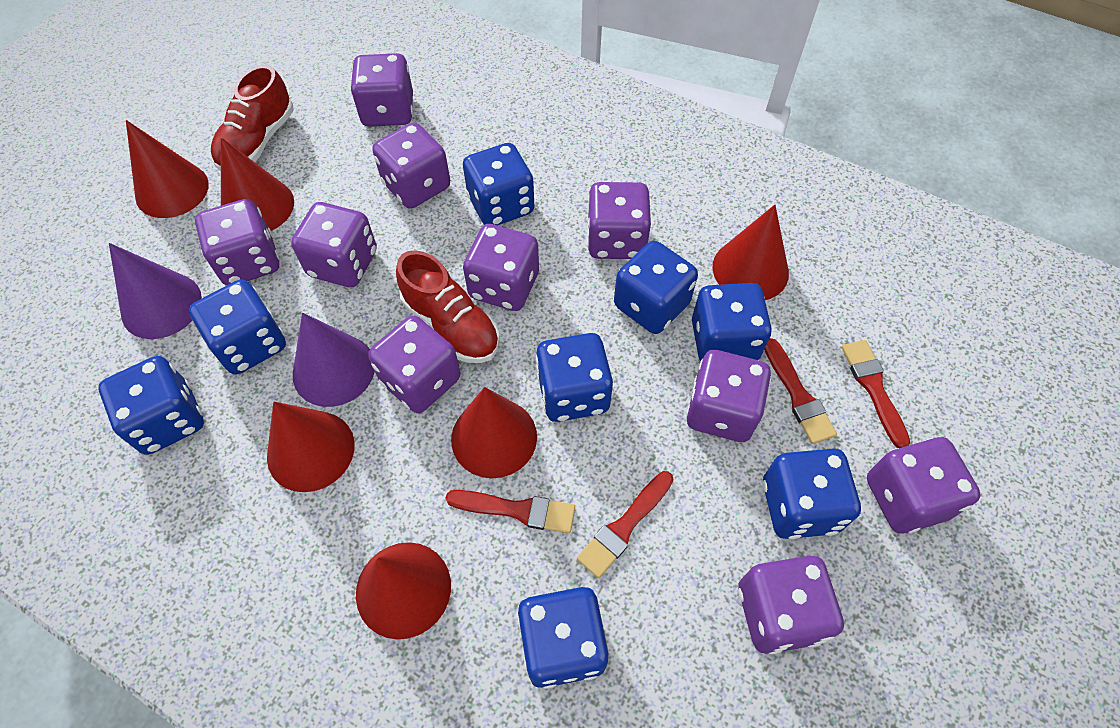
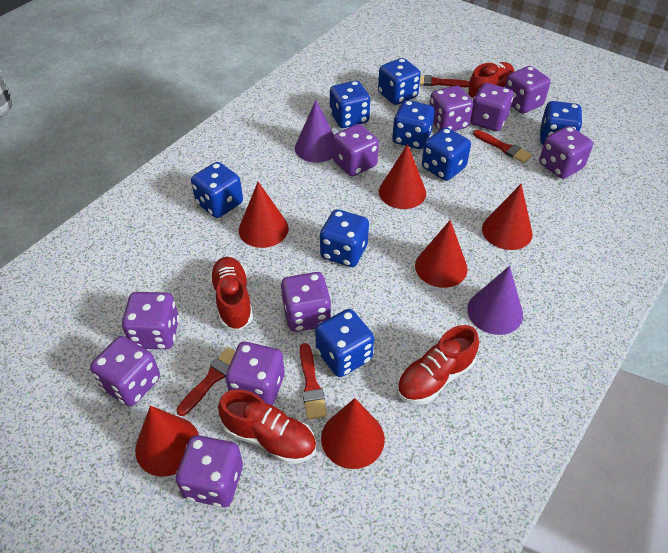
red shoe: [211,65,294,171] [396,250,500,363] = 2 -> [209,257,253,330] [218,389,316,464] [397,325,479,404] [467,62,514,100] = 4

